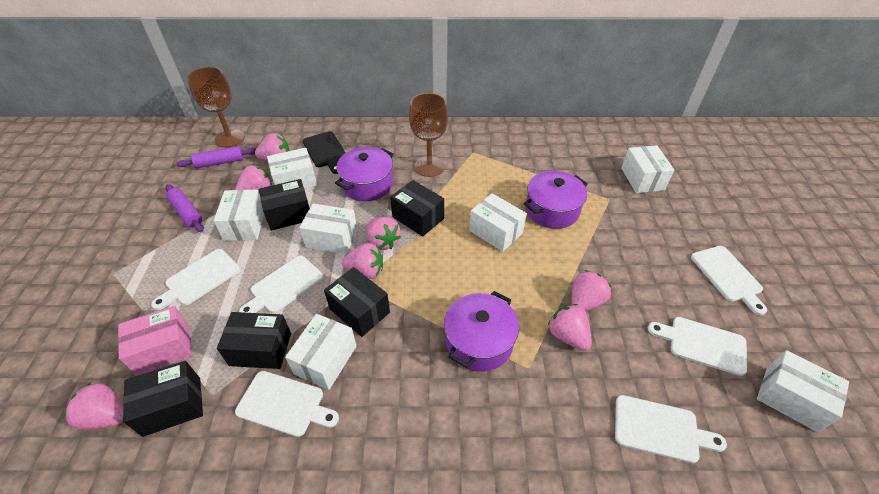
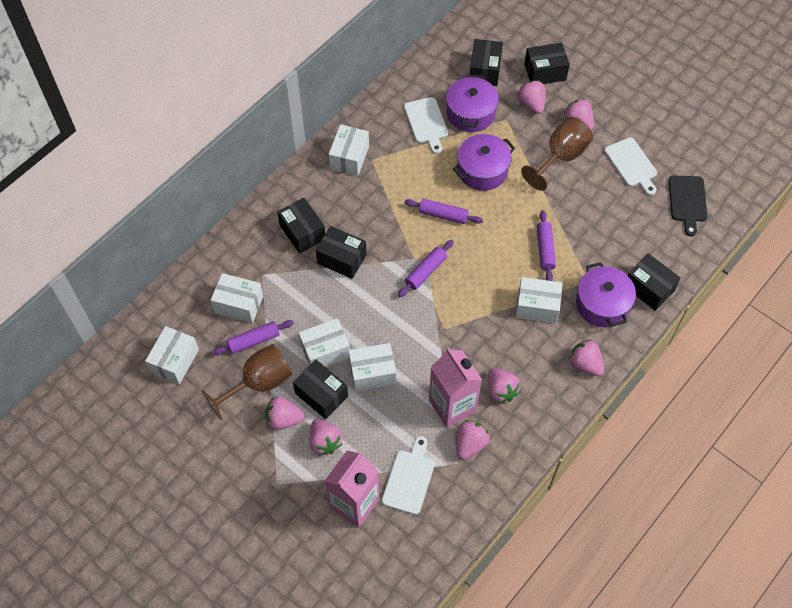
black box: [123,361,203,437] [217,312,291,369] [259,179,310,231] [324,267,390,337] [390,180,444,237] = 5 -> [277,198,325,254] [293,359,348,419] [316,226,367,279] [470,39,503,86] [524,42,570,84] [628,253,681,311] = 6
pink box: [118,306,193,376] = 1 -> none = 0
pink carton: none = 0 -> [324,450,380,528] [429,348,482,428] = 2
purple rolling pin: [165,184,204,232] [176,146,257,168] = 2 -> [212,320,294,355] [398,240,454,297] [404,199,483,224] [537,210,556,281] = 4
white box: [214,190,264,241] [267,148,317,189] [285,314,356,390] [299,203,358,254] [470,193,527,252] [621,145,674,193] [757,350,849,432] = 7 -> [145,326,199,384] [211,273,263,323] [299,318,350,367] [328,124,369,176] [348,343,396,391] [515,277,563,323] = 6
white cutting board: [151,249,240,310] [235,371,339,437] [239,255,324,313] [615,395,727,463] [648,317,747,376] [691,246,767,315] = 6 -> [382,436,435,515] [404,97,448,154] [604,137,657,195] = 3

